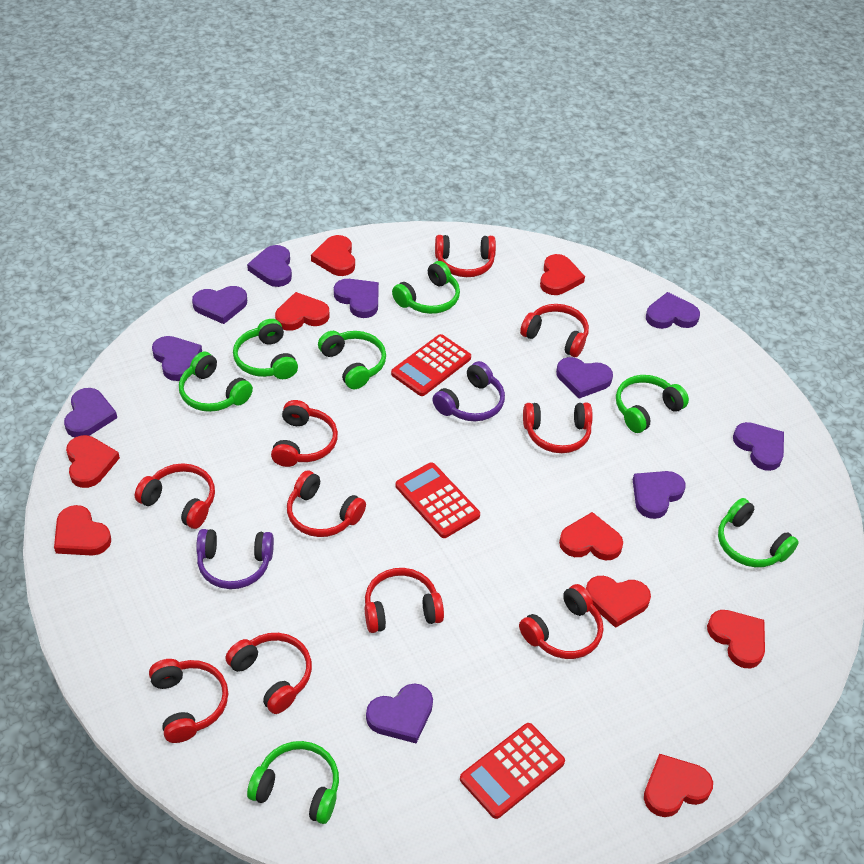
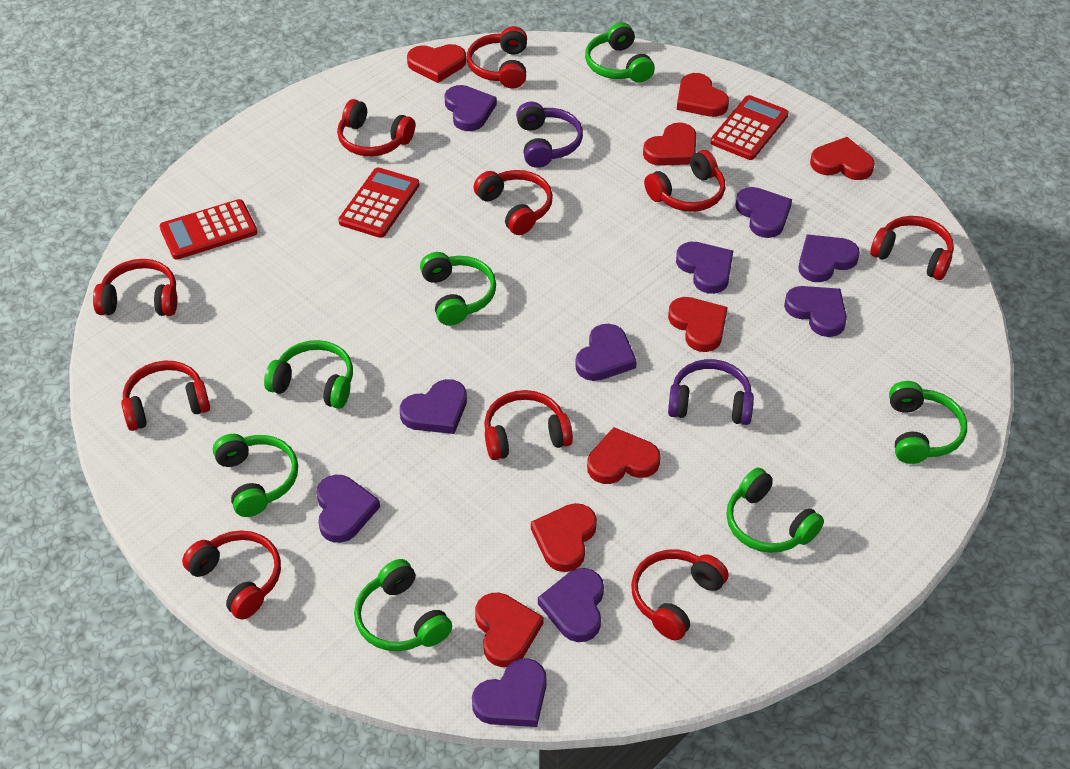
red heart: [54,505,111,555] [66,435,120,488] [275,292,330,331] [311,235,355,276] [540,254,585,295] [559,512,623,560] [586,576,651,628] [644,754,713,817] [707,610,765,668] = 9 -> [407,44,466,83] [475,593,543,667] [531,503,597,572] [587,427,660,484] [643,122,696,166] [668,297,728,352] [677,73,729,117] [810,137,874,180] = 8

